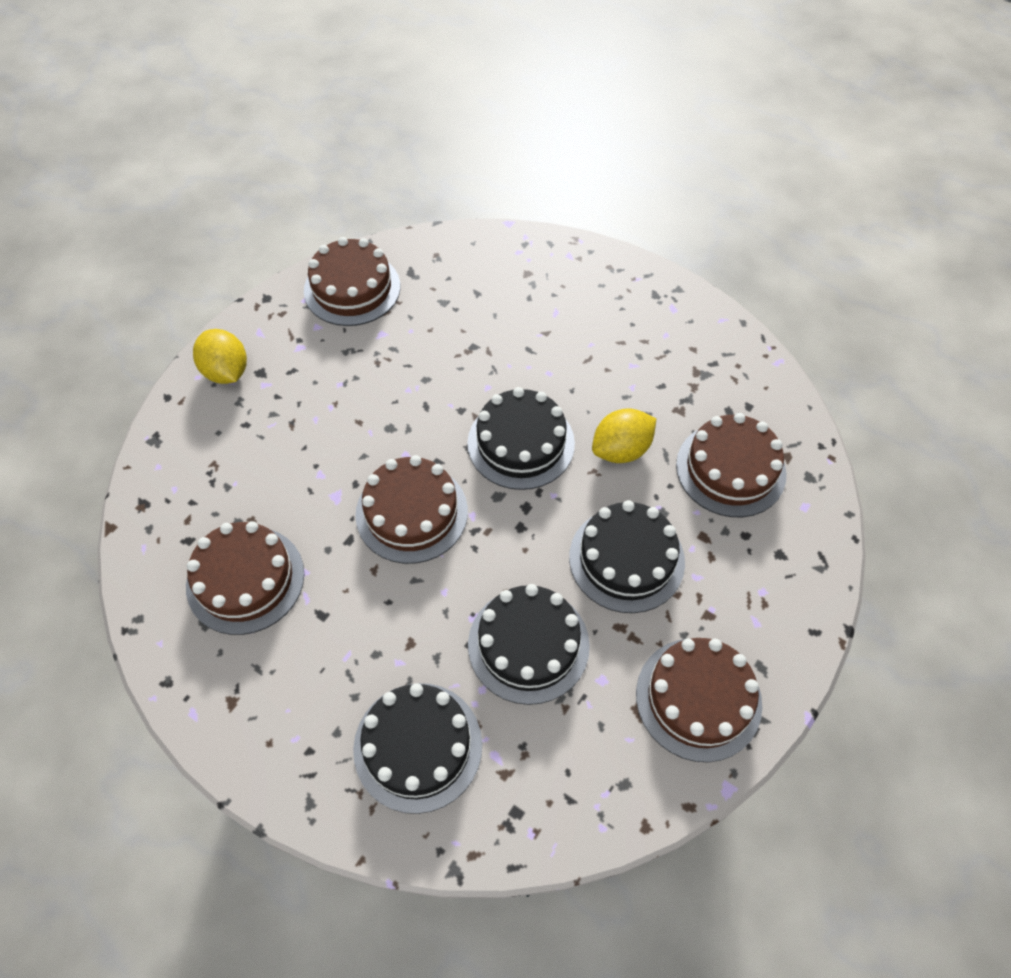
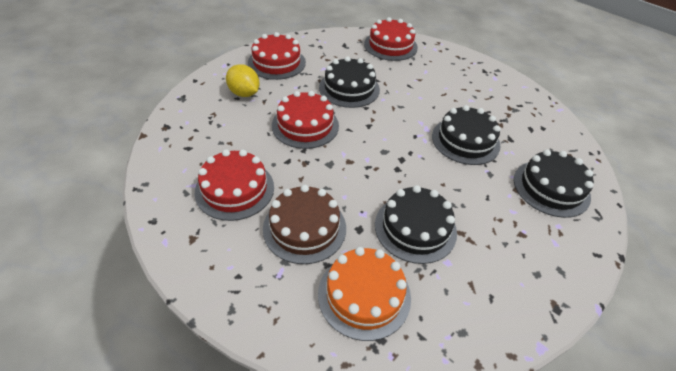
brown cake: [186,521,304,635] [304,237,400,326] [355,455,468,564] [636,638,762,762] [676,413,787,517] = 5 -> [263,185,346,264] = 1
orange cake: none = 0 -> [318,247,411,341] = 1
red cake: none = 0 -> [195,149,274,221] [248,32,306,80] [272,91,339,149] [364,17,418,61] = 4
yellow lemon: [193,329,247,384] [592,408,656,463] = 2 -> [226,64,260,97] = 1

